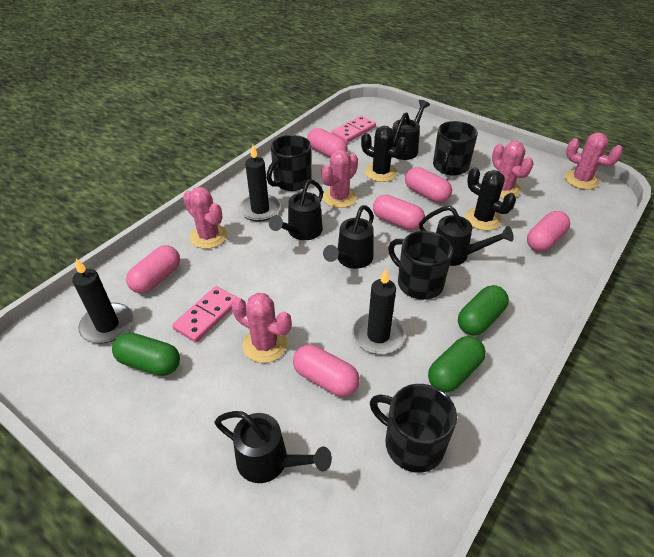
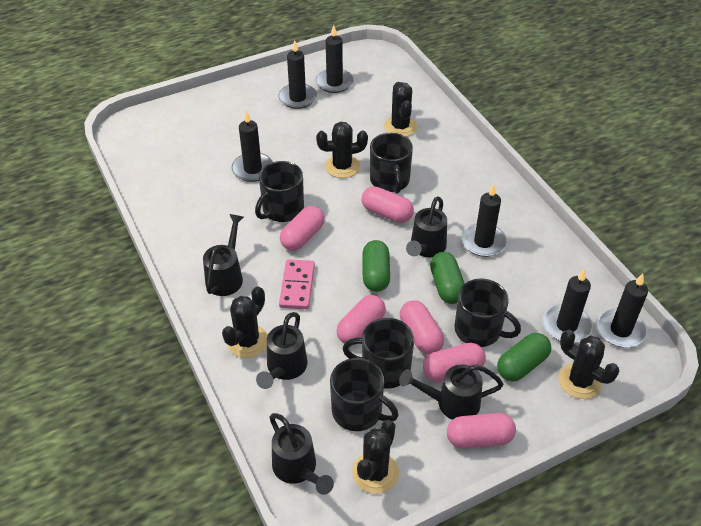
black cactus: [361,126,407,182] [465,167,516,231] = 2 -> [222,286,268,358] [316,122,368,178] [352,420,399,494] [384,82,417,137] [558,330,620,399] = 5
black candle: [72,258,133,344] [239,145,281,222] [352,269,406,354] = 3 -> [232,111,273,182] [278,40,317,109] [316,25,354,93] [462,184,507,257] [543,268,593,343] [597,273,648,347] = 6
black mug: [267,135,311,191] [370,384,457,473] [388,231,453,300] [433,121,478,176] = 4 -> [255,161,304,222] [330,358,399,431] [343,318,414,389] [370,133,413,193] [454,279,521,347] = 5
pink cactus: [183,187,227,249] [232,293,291,363] [321,150,358,208] [492,141,534,199] [565,132,623,189] = 5 -> none = 0
pink domino: [172,286,237,343] [332,116,376,143] = 2 -> [279,259,315,309] = 1

